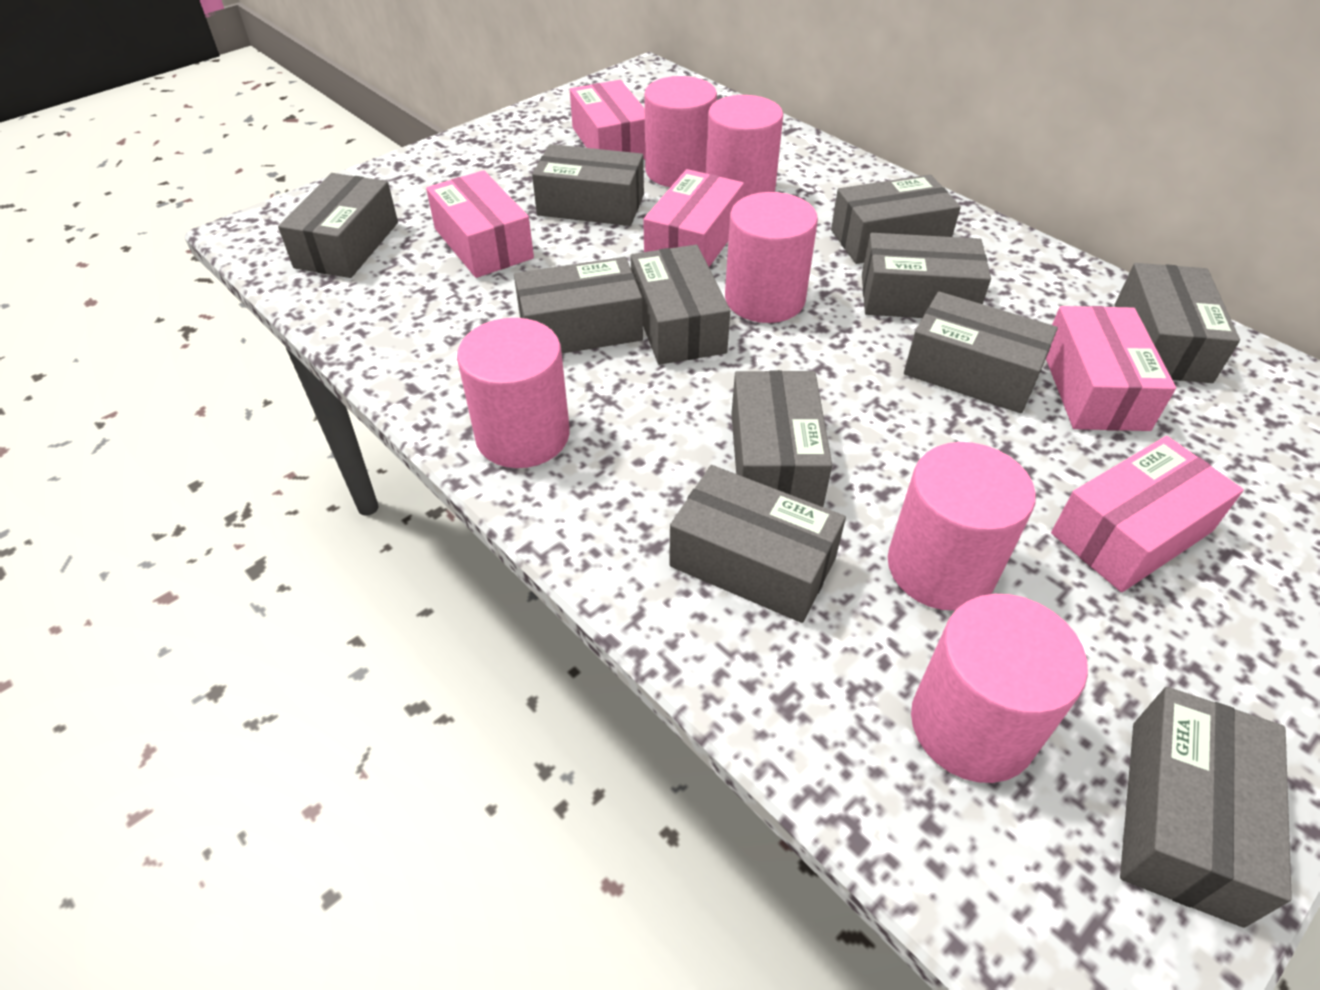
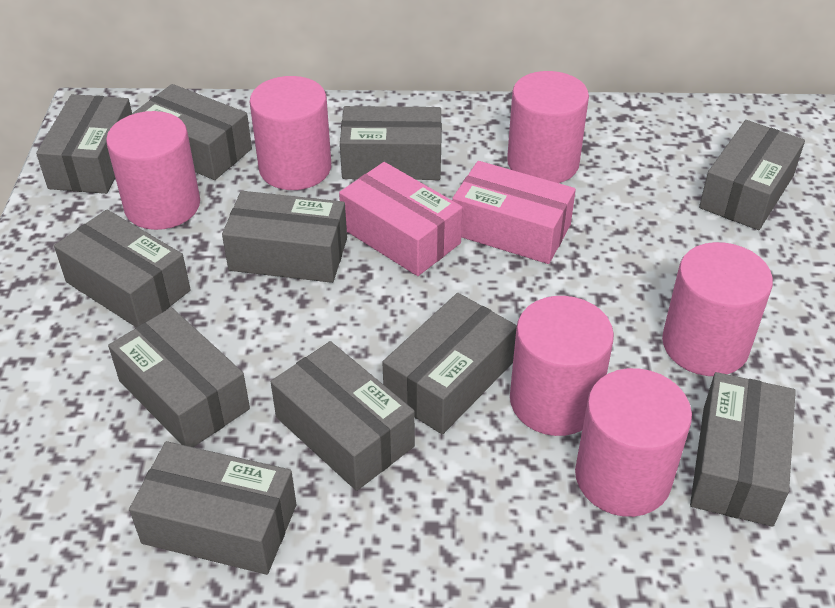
pink box: [426,170,534,278] [570,80,645,159] [643,169,744,267] [1046,306,1176,431] [1051,436,1244,592] = 5 -> [339,162,463,276] [452,161,576,264] = 2

